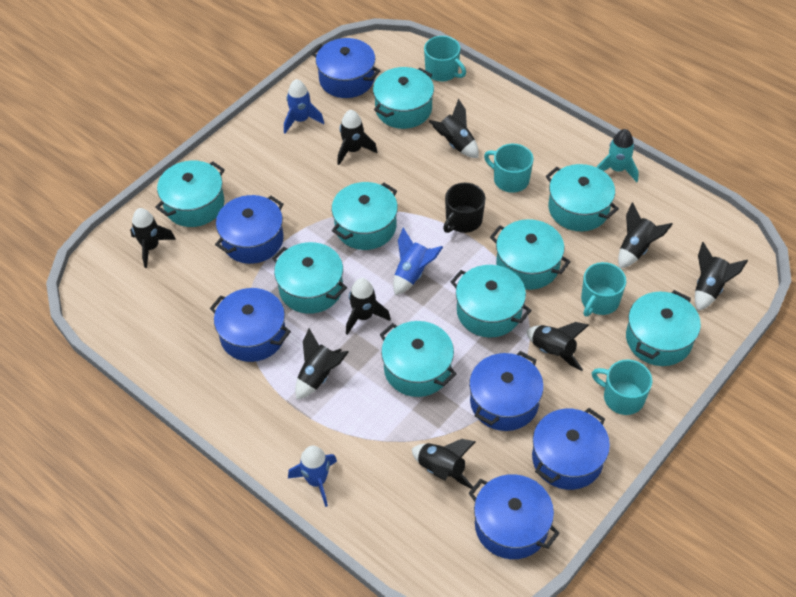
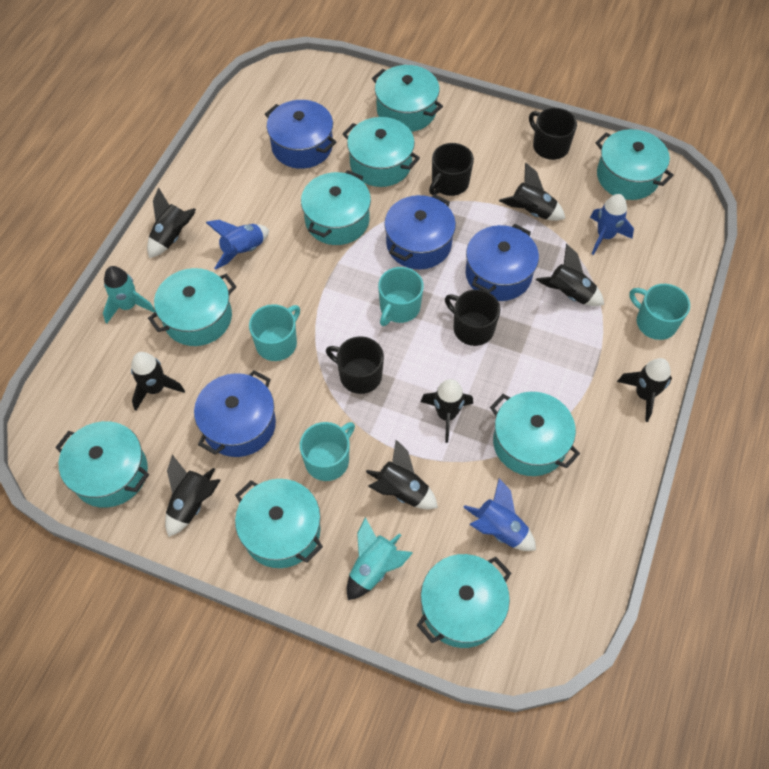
black mug: [443,183,485,233] = 1 -> [326,336,384,394] [429,143,474,196] [445,289,500,346] [529,108,577,160] = 4
black rocket: [130,208,176,268] [295,328,349,400] [337,110,377,165] [346,278,391,335] [412,439,476,489] [429,99,479,158] [526,322,589,371] [618,202,673,269] [695,242,748,311] = 9 -> [131,352,185,411] [147,188,196,258] [165,455,221,537] [366,440,438,509] [421,379,473,443] [499,163,565,221] [536,244,604,306] [617,358,672,422] = 8
blue pot: [210,288,291,362] [215,195,284,264] [312,38,380,98] [468,474,560,559] [469,351,544,431] [532,408,610,490] = 6 -> [194,370,276,457] [265,100,337,169] [384,194,456,269] [466,224,539,301] = 4
turquoise rocket: [597,129,639,182] = 1 -> [103,266,155,324] [347,517,413,600] = 2

